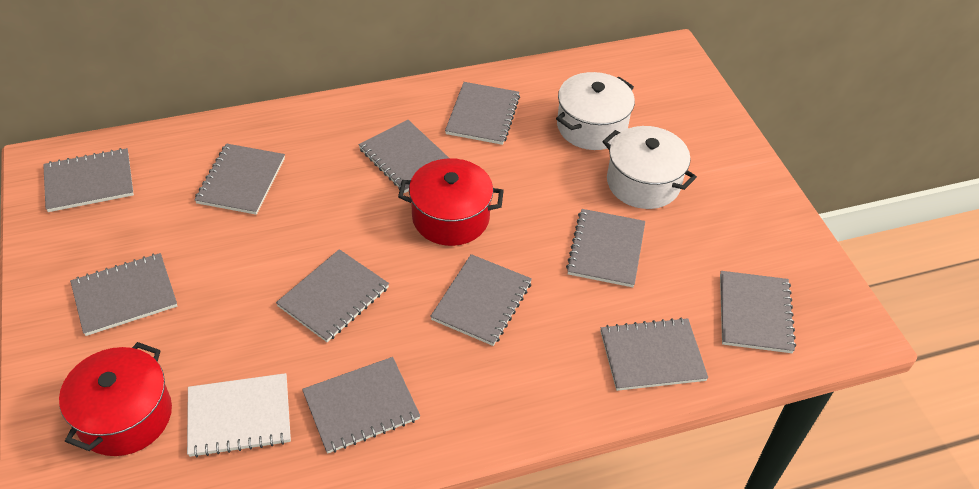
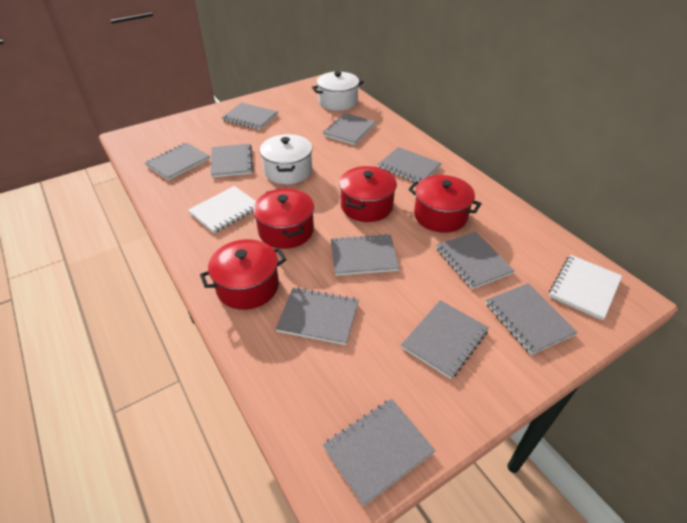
red pot: [59,342,172,456] [398,158,504,246] = 2 -> [200,239,286,310] [253,188,314,249] [339,166,397,222] [408,175,481,233] = 4
white notebook: [187,373,291,457] = 1 -> [188,186,256,233] [549,255,622,321] = 2

